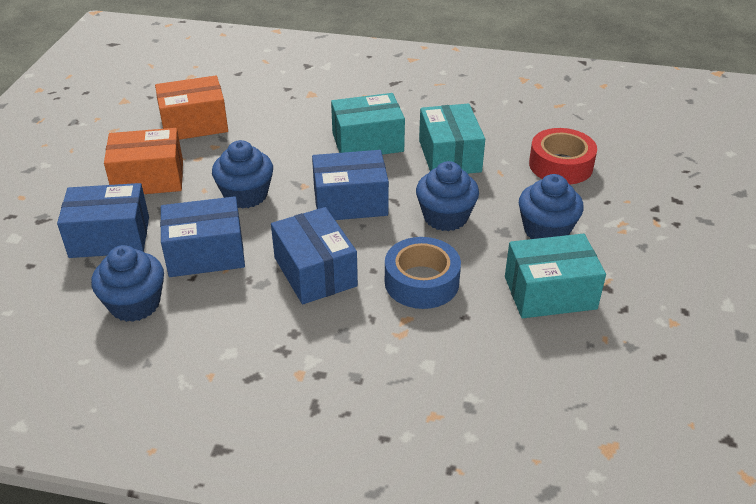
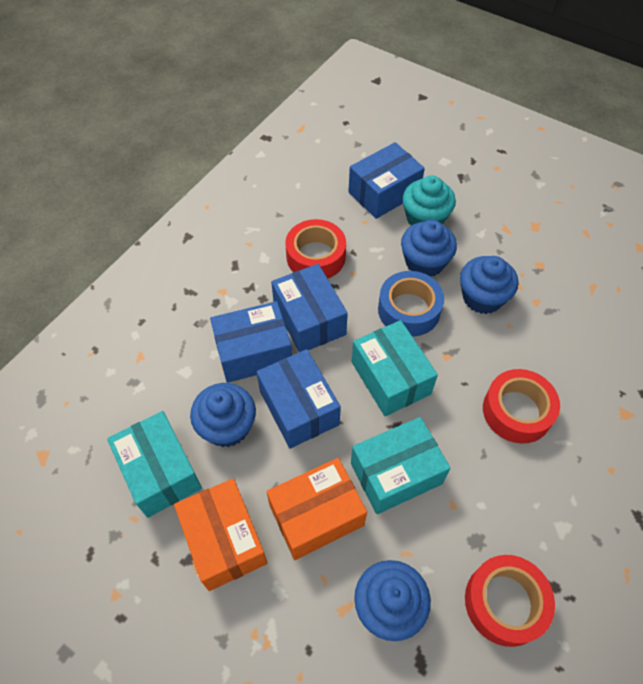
red tape: [529,128,597,184] = 1 -> [285,219,346,279] [465,555,555,647] [483,369,560,444] = 3
turquoise cupcake: none = 0 -> [402,175,456,226] = 1

